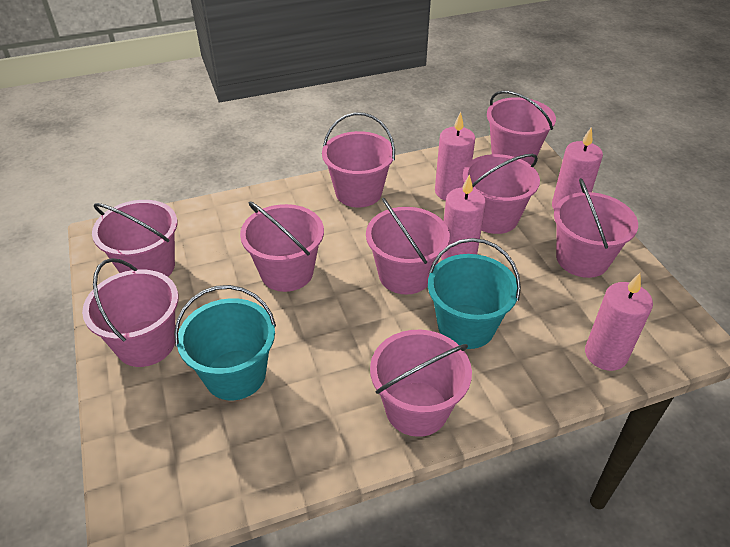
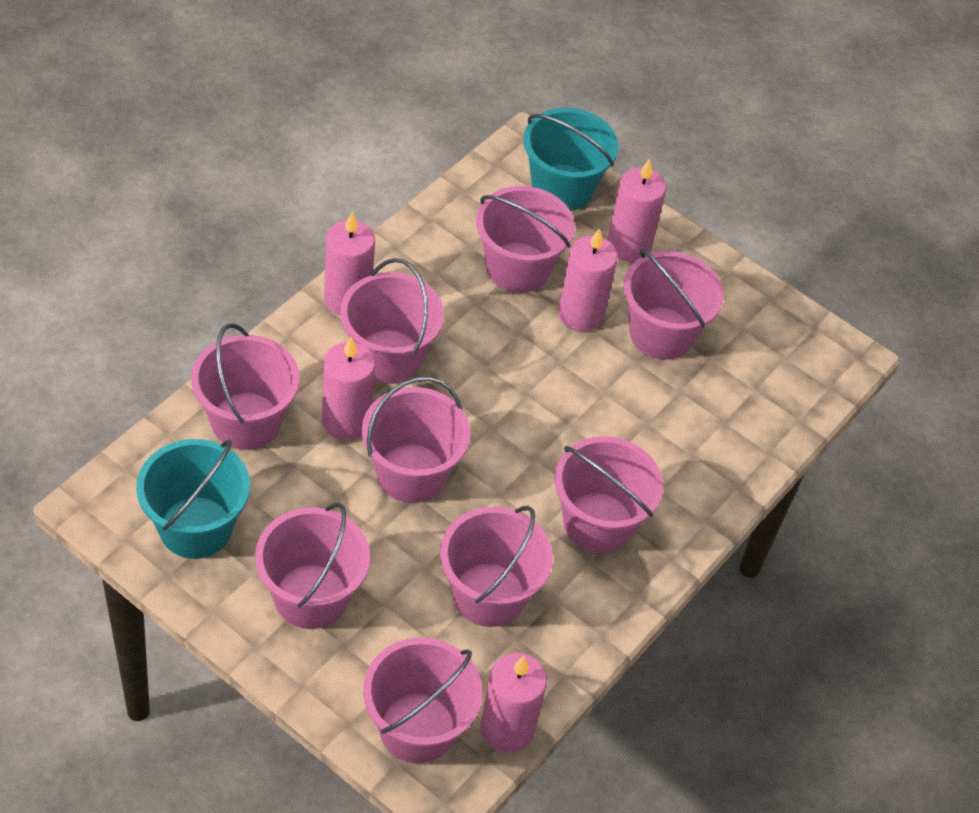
pink candle: [435,112,475,201] [441,174,486,260] [552,127,603,209] [585,273,653,371] = 4 -> [322,337,375,440] [324,212,375,316] [480,653,547,753] [558,228,618,331] [607,158,666,262] = 5

